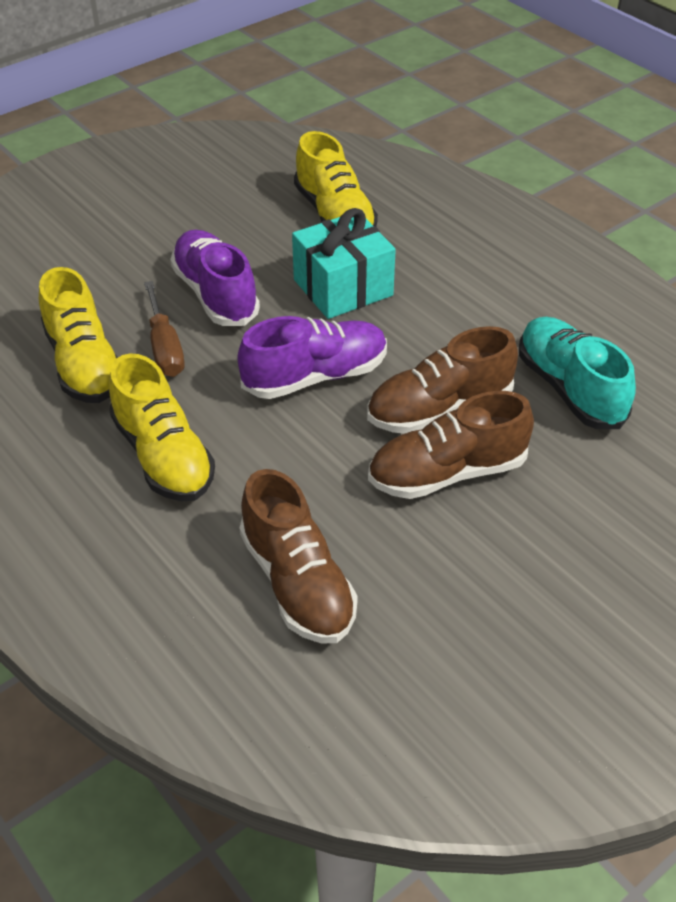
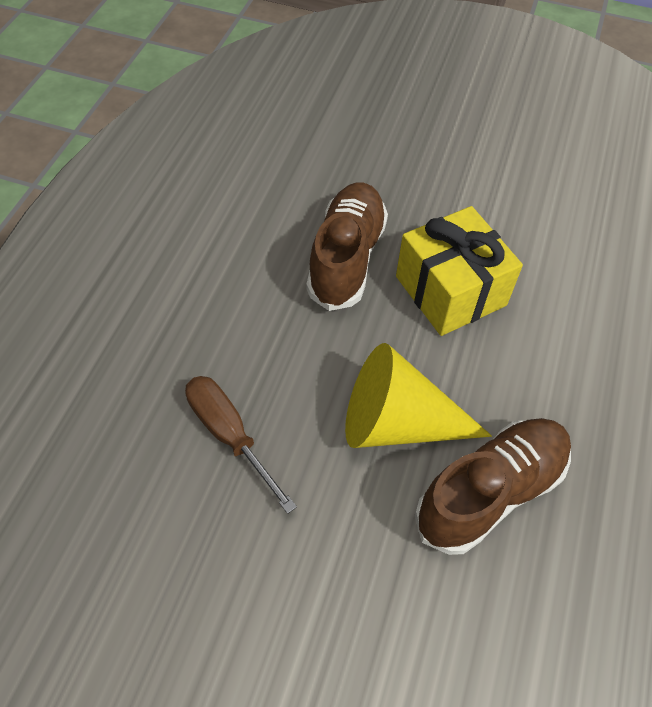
brown shoe: [240,469,358,643] [367,326,518,434] [368,391,534,499] = 3 -> [307,182,388,311] [415,418,571,555] = 2
purple shoe: [170,230,260,326] [238,316,387,399] = 2 -> none = 0
turquoise gift: [292,208,396,319] = 1 -> none = 0
turquoise shoe: [519,317,636,429] = 1 -> none = 0
yellow cone: none = 0 -> [345,343,492,448] = 1
yellow gift: none = 0 -> [396,206,523,336] = 1
yellow shoe: [39,267,118,403] [109,353,215,501] [294,131,378,226] = 3 -> none = 0

